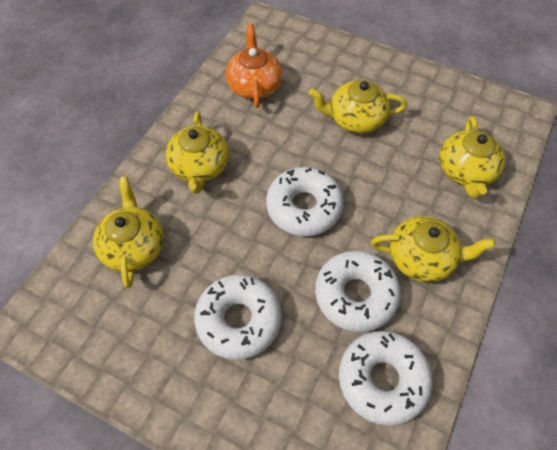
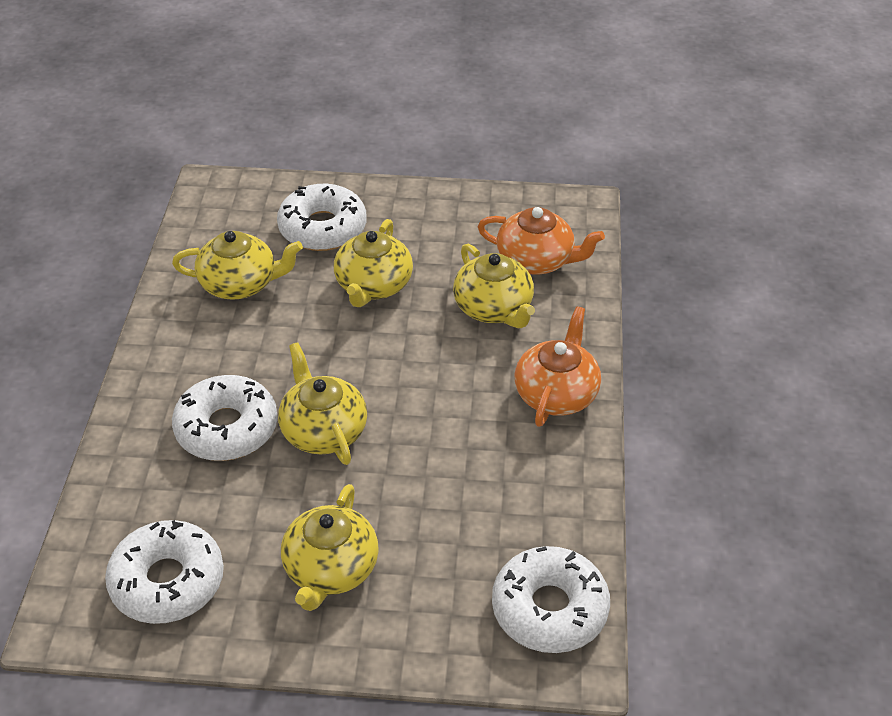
orange teapot: [226,24,283,108] = 1 -> [478,207,605,275] [515,306,601,427] = 2

